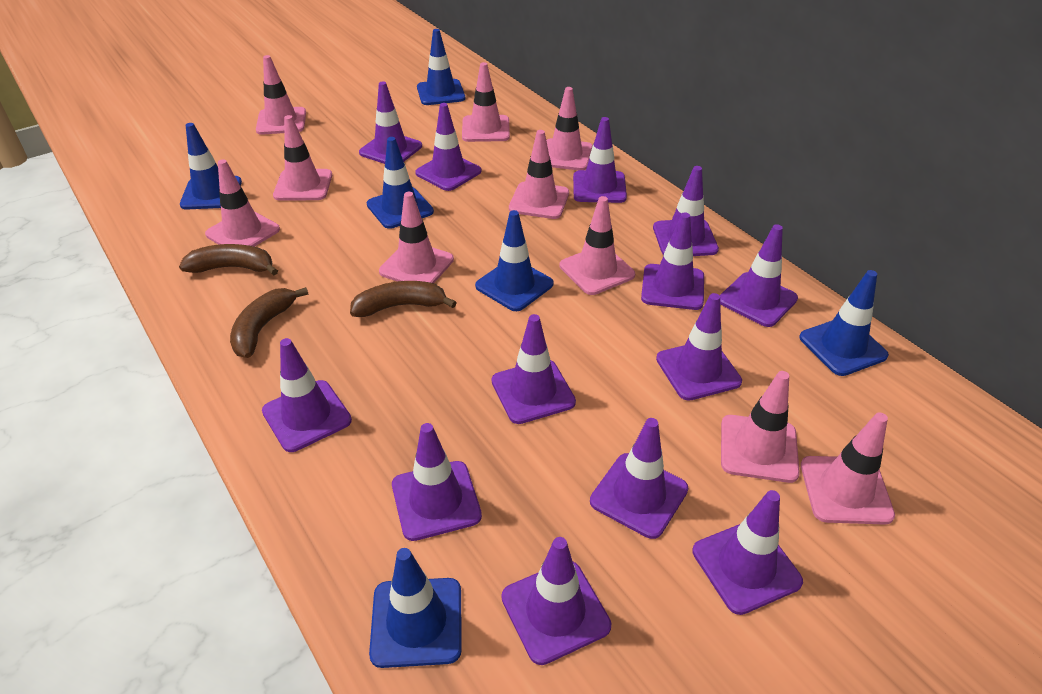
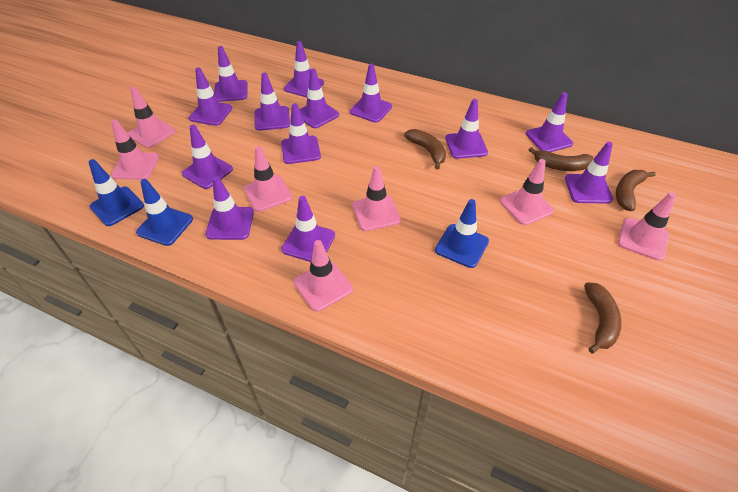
blue traffic cone: [180,123,242,210] [367,137,434,229] [369,548,462,668] [417,29,465,105] [475,210,554,311] [799,270,889,376] = 6 -> [89,159,144,226] [136,179,193,246] [435,199,489,268] = 3
brown banana: [179,244,278,275] [230,287,308,358] [350,281,457,317] = 3 -> [404,129,446,169] [529,147,594,171] [584,282,621,354] [616,170,656,211] = 4
pink traffic cone: [205,159,280,247] [256,55,306,135] [273,115,332,201] [379,192,454,283] [462,62,510,142] [509,130,569,219] [546,87,593,170] [560,196,635,295] [721,371,800,483] [801,413,895,524] = 10 -> [111,119,159,180] [128,87,176,148] [244,146,292,212] [294,240,353,312] [352,166,401,231] [500,159,554,225] [618,192,676,261] = 7

